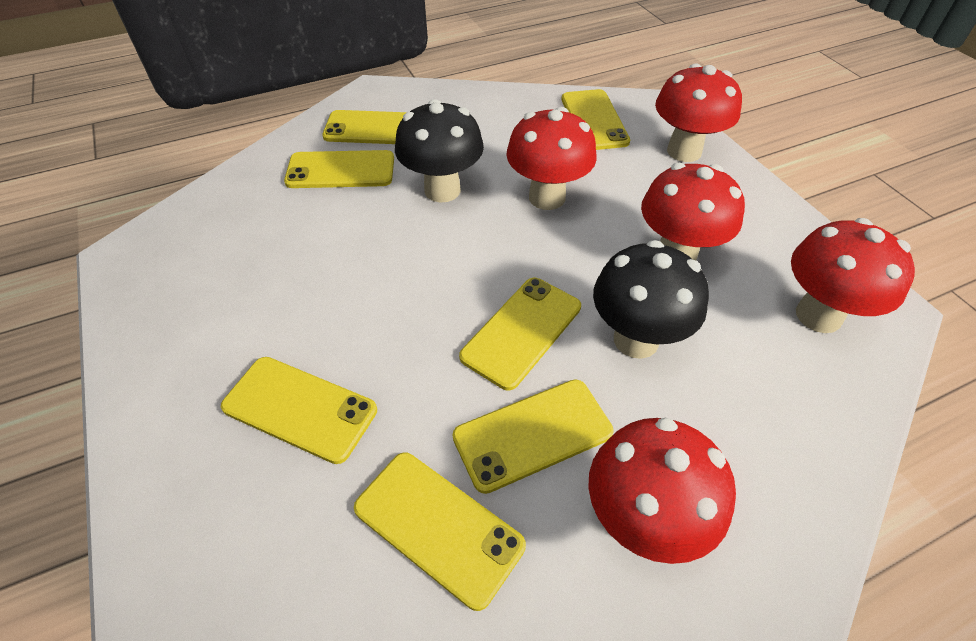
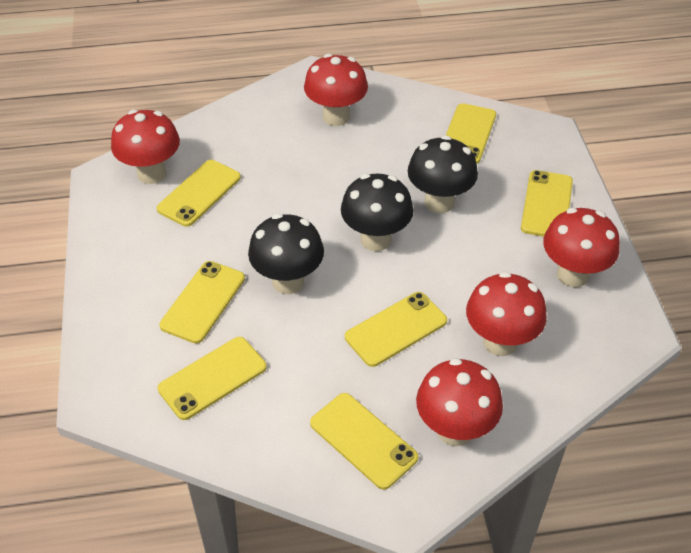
black mushroom: [395,99,484,202] [593,240,709,359] = 2 -> [248,213,324,294] [341,174,413,251] [408,135,478,213] = 3

